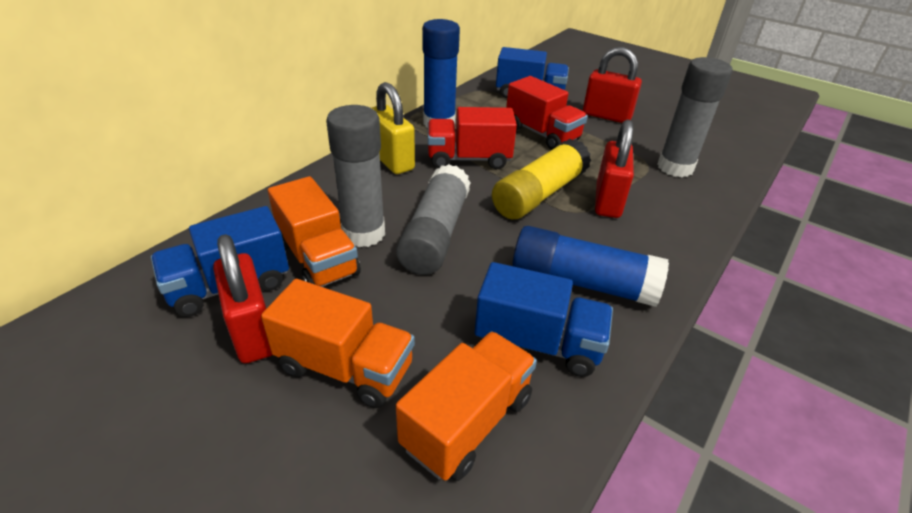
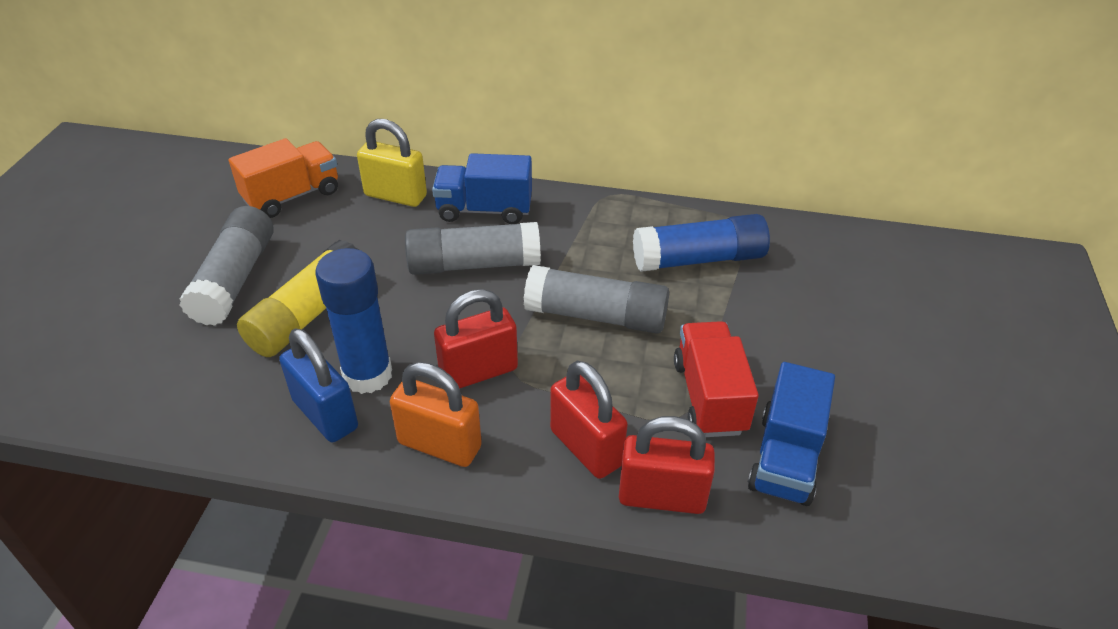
blue padlock: none = 0 -> [279,329,358,443] = 1
blue truck: [151,206,289,317] [475,262,613,377] [496,47,569,98] = 3 -> [432,153,532,224] [748,362,835,506] = 2
orange padlock: none = 0 -> [390,362,482,467] = 1
orange truck: [261,279,415,408] [268,176,361,287] [396,331,537,481] = 3 -> [229,138,338,218] = 1
red truck: [428,107,517,169] [506,76,588,150] = 2 -> [674,321,759,437] = 1

